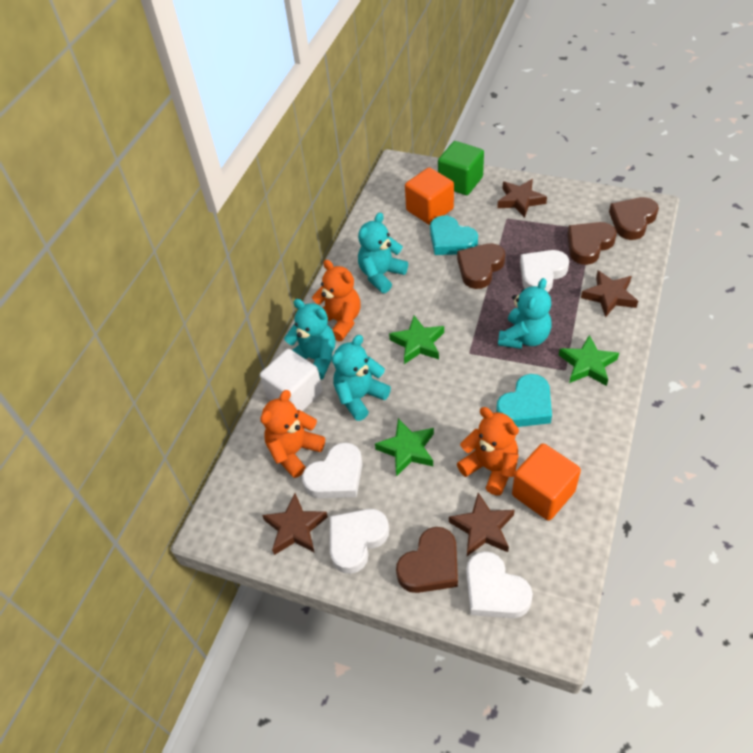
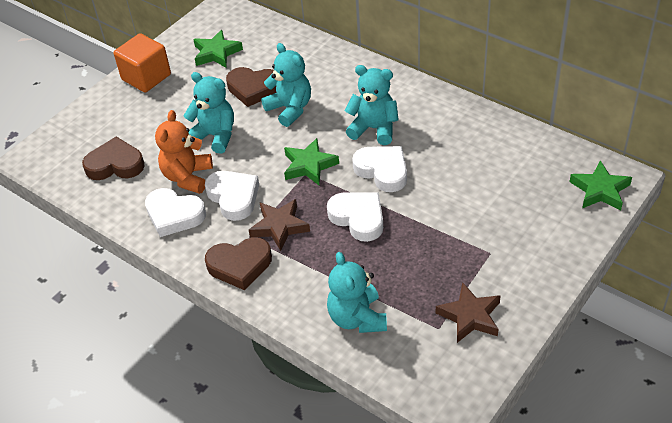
brown heart: [396,527,458,593] [457,243,505,289] [568,222,617,265] [609,197,659,240] = 4 -> [82,137,145,180] [205,237,272,290] [226,67,276,107] = 3
brown star: [262,493,328,555] [449,493,515,556] [497,179,547,218] [581,271,638,318] = 4 -> [249,199,310,251] [436,282,501,343] = 2
green cube: [438,141,484,195] = 1 -> none = 0
orange cube: [405,167,454,225] [512,443,581,521] = 2 -> [114,33,171,92] = 1
orange teddy bear: [260,390,325,478] [312,260,361,341] [457,407,519,495] = 3 -> [155,110,213,194] = 1
turquoise heart: [430,215,478,255] [496,374,552,427] = 2 -> none = 0
white cube: [260,349,322,411] = 1 -> none = 0

